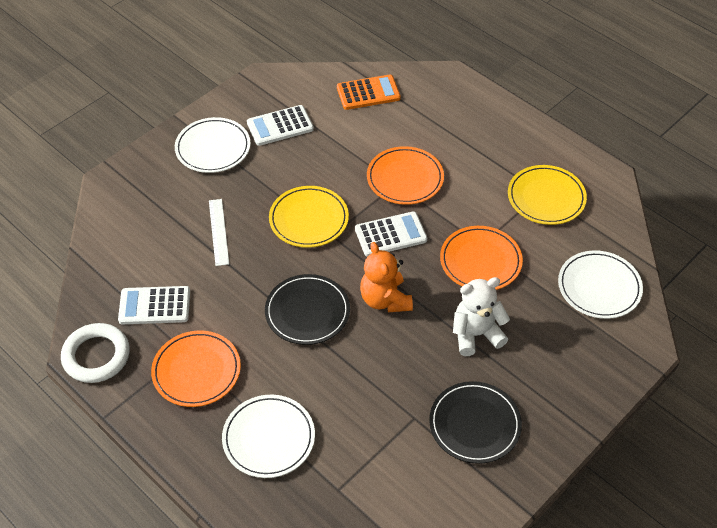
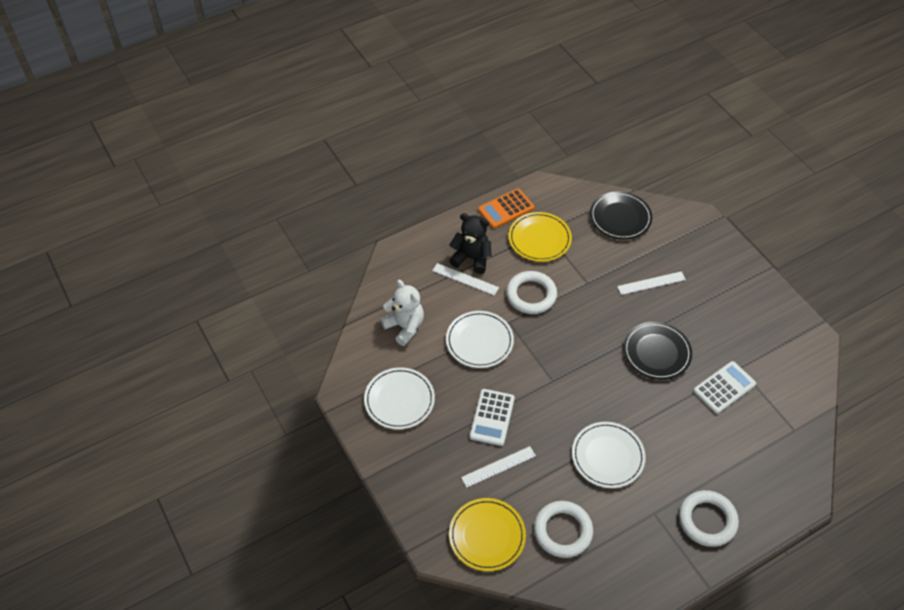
black teddy bear: none = 0 -> [449,213,492,274] = 1
orange plate: [151,331,241,407] [367,146,444,205] [440,226,523,290] = 3 -> none = 0
orange teddy bear: [360,242,413,312] = 1 -> none = 0
white calculator: [118,286,190,324] [247,105,314,146] [355,211,427,257] = 3 -> [469,389,515,446] [693,361,756,414] = 2
white ring: [61,323,130,383] = 1 -> [506,271,557,314] [534,501,593,558] [679,490,739,547] = 3
white ruler: [209,199,229,266] = 1 -> [432,263,499,296] [461,446,536,488] [617,271,686,295] = 3

